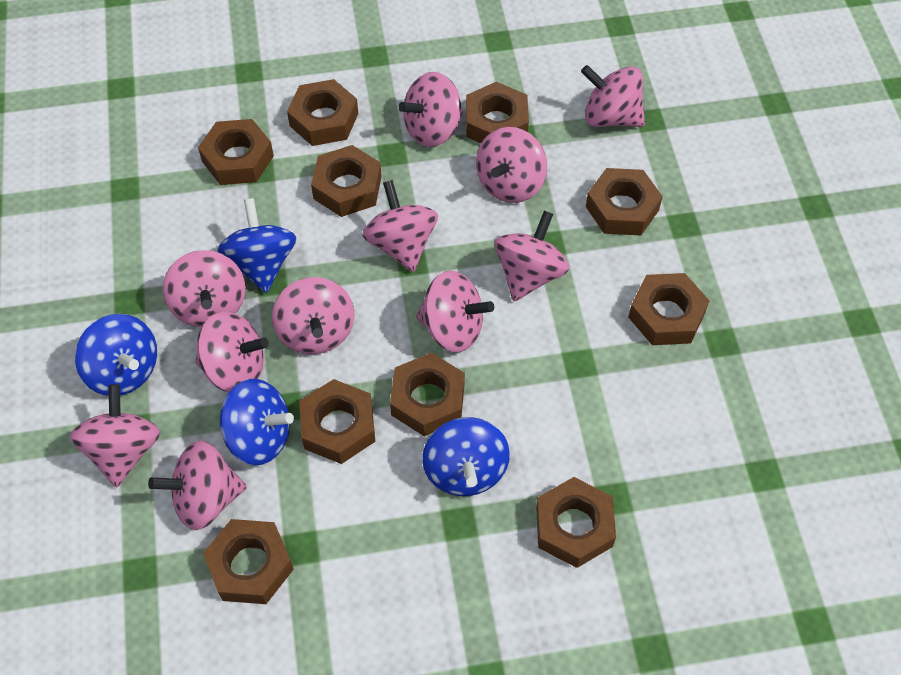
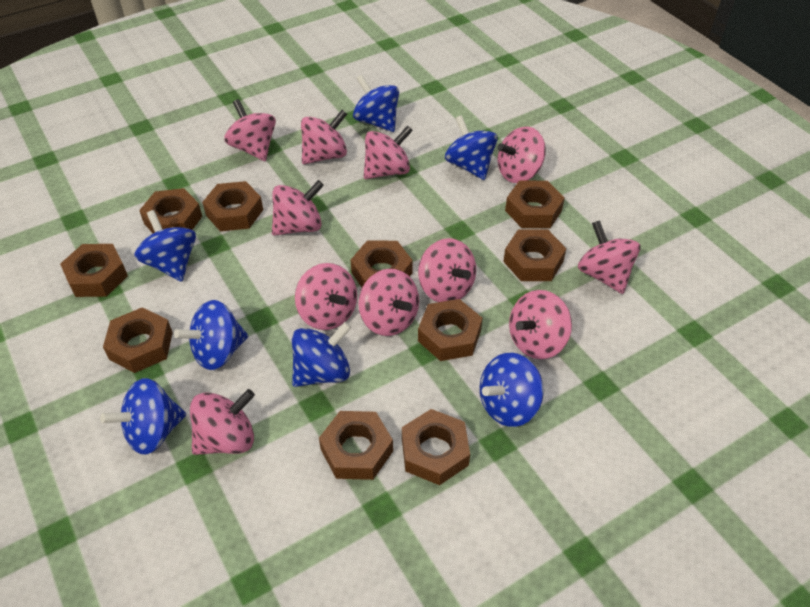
blue spinning top: [75,314,157,396] [217,198,297,293] [220,379,294,465] [422,417,510,496] = 4 -> [100,378,186,455] [134,210,196,282] [174,300,248,370] [292,322,351,387] [353,75,399,132] [445,115,498,180] [480,353,544,427] = 7

